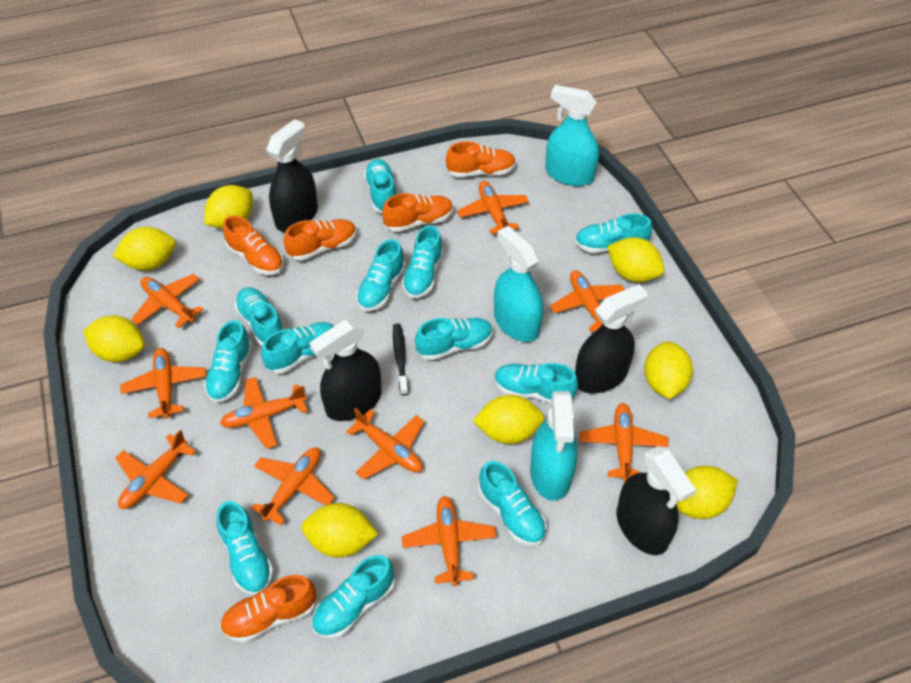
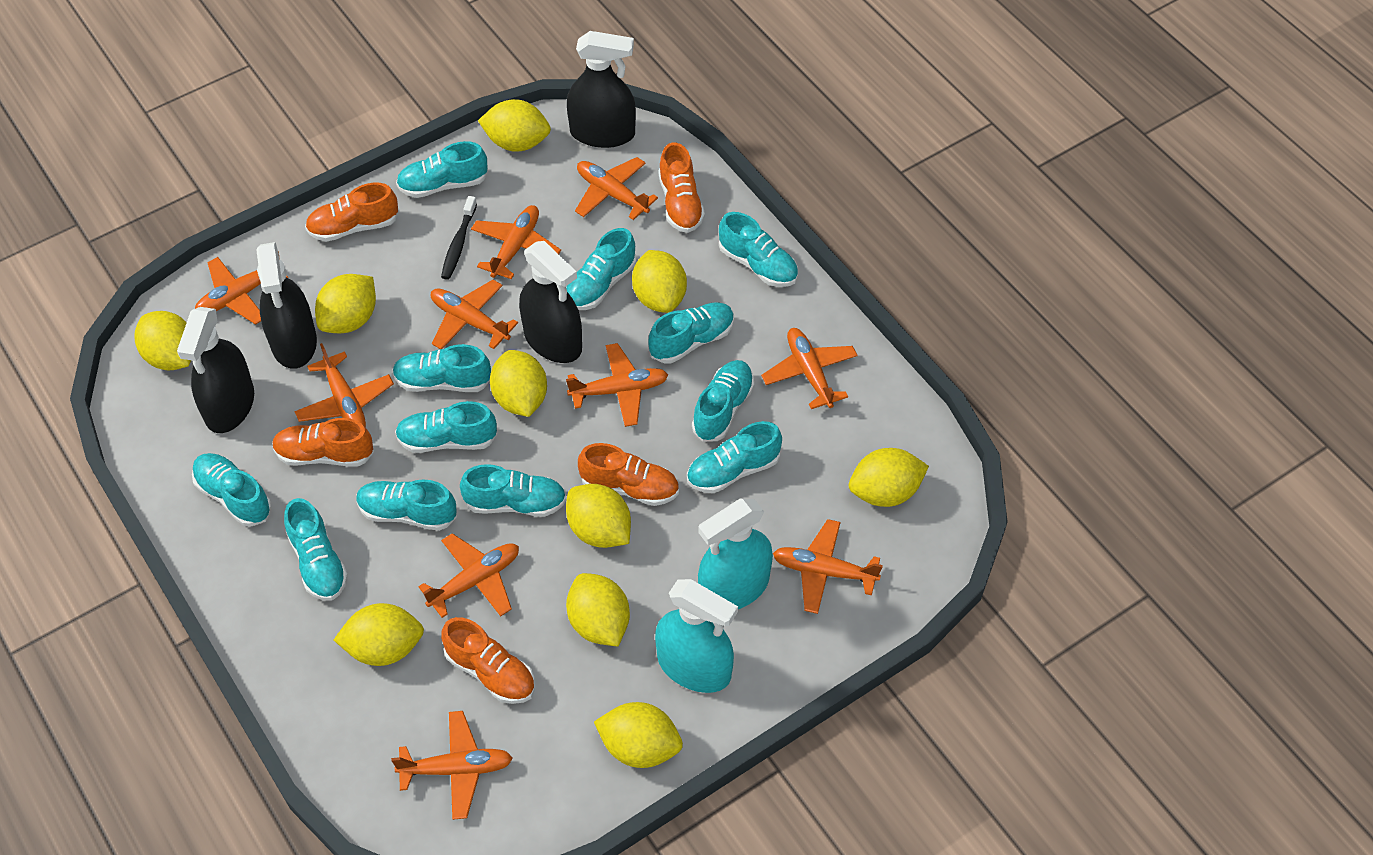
turquoise spray bottle: [494,226,543,342] [530,391,577,501] [545,85,599,186] = 3 -> [655,579,738,693] [698,499,773,609] = 2
yellow lemon: [83,315,145,362] [112,227,176,270] [205,185,253,229] [301,503,378,558] [473,395,544,444] [607,237,664,282] [644,341,693,399] [676,466,738,519] = 8 -> [134,311,191,370] [315,274,376,333] [334,603,424,666] [478,99,551,152] [490,350,547,417] [566,484,631,548] [566,573,630,647] [594,702,683,768] [632,250,687,313] [849,448,929,507] = 10

